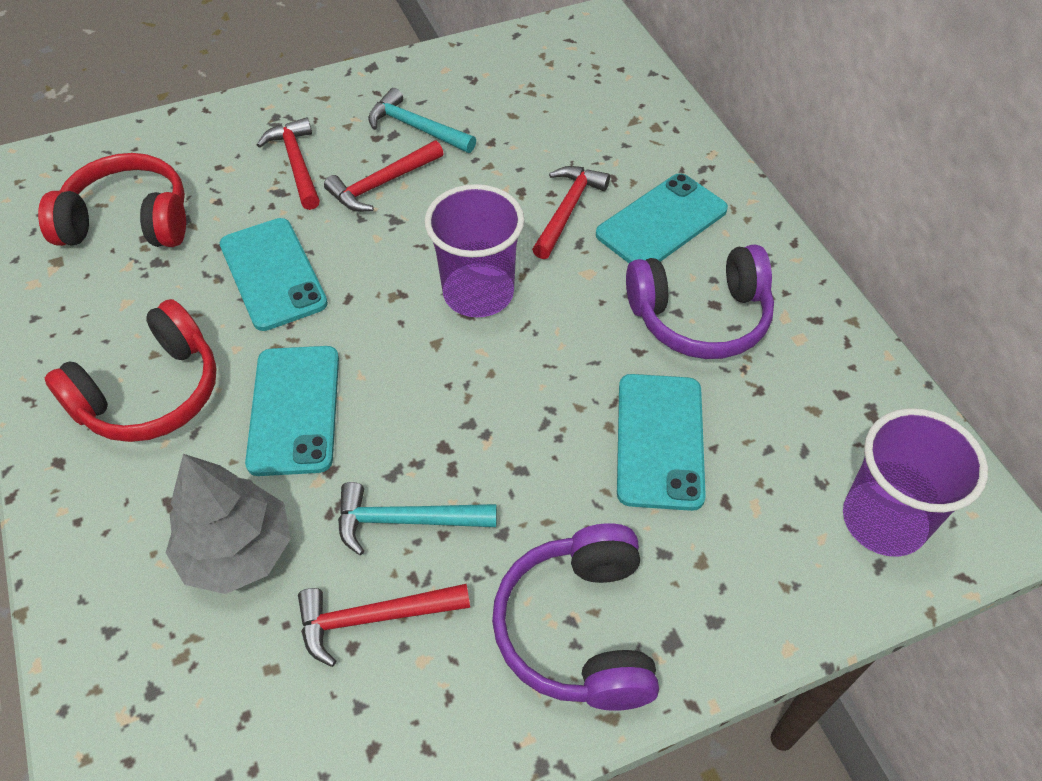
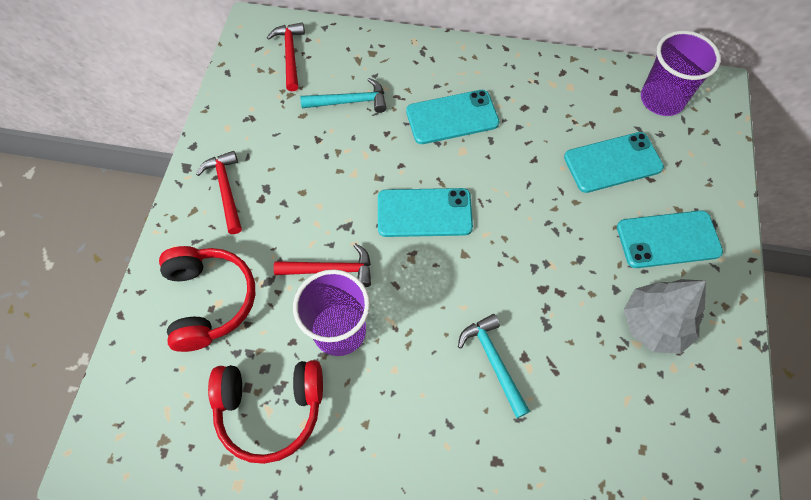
purple headphones: [492,523,659,711] [626,244,774,359] = 2 -> none = 0
red hammer: [257,117,320,210] [298,584,470,667] [324,140,444,212] [532,166,610,259] = 4 -> [196,151,242,234] [267,22,305,92] [274,243,371,287] = 3

